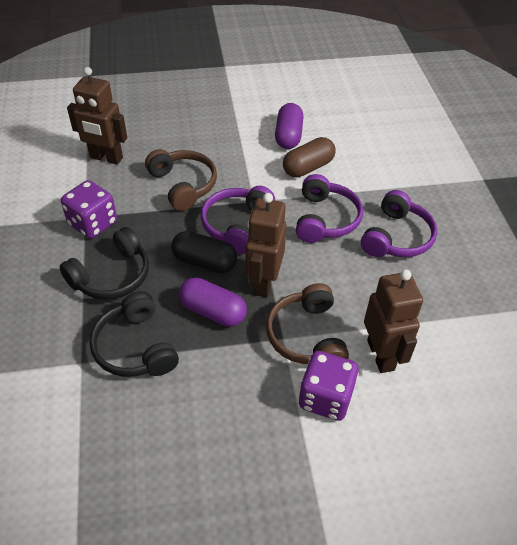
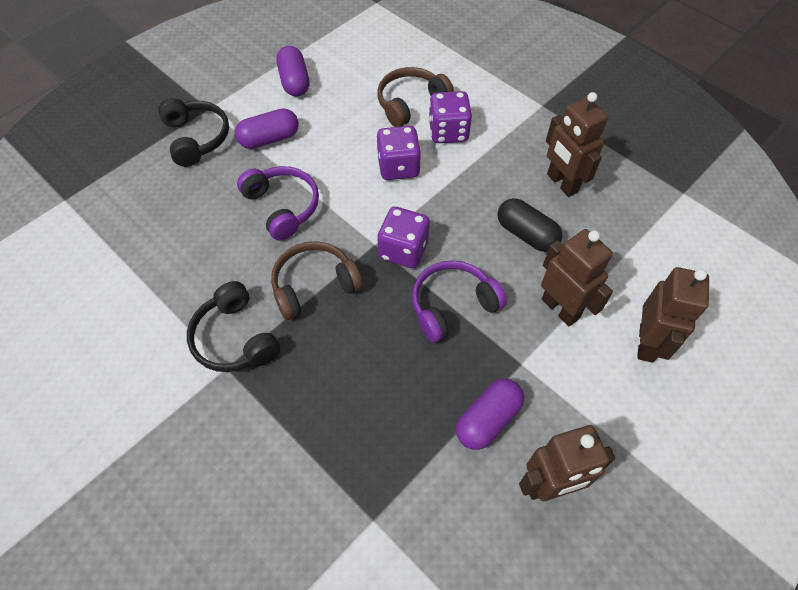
brown capsule: [283,137,336,178] = 1 -> none = 0
brown robot: [67,67,127,165] [246,193,287,297] [364,269,423,373] = 3 -> [519,425,616,501] [541,229,613,326] [546,92,608,197] [637,267,709,363] = 4
purple capsule: [178,277,247,327] [275,103,304,149] = 2 -> [235,108,299,149] [276,46,310,96] [456,378,524,450] = 3
purple dice: [61,180,117,239] [299,351,359,421] = 2 -> [377,126,421,180] [377,207,430,268] [429,91,472,143] = 3
purple headphones: [201,186,275,254] [296,174,363,243] [361,190,437,257] = 3 -> [237,166,319,241] [412,260,507,343] = 2

